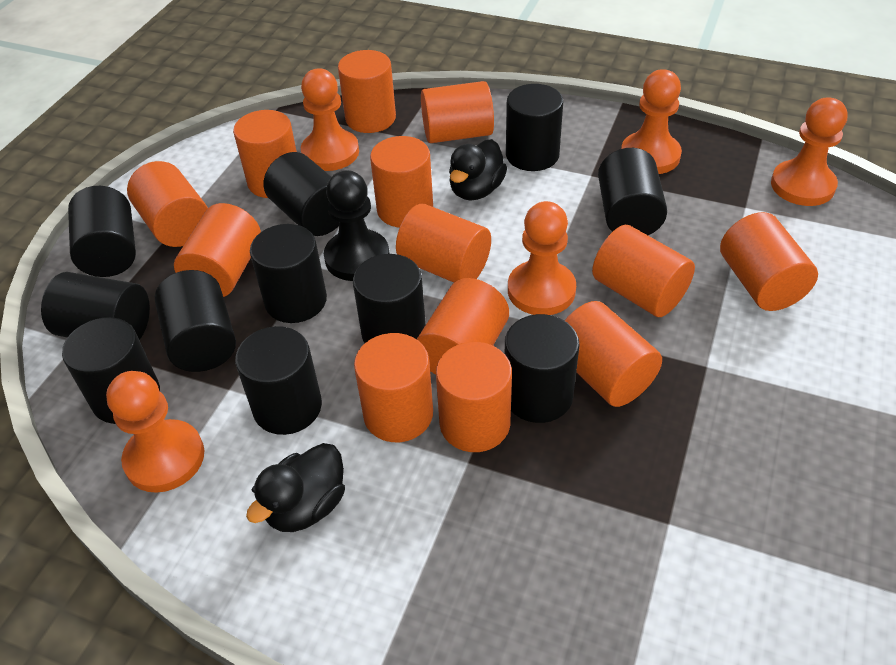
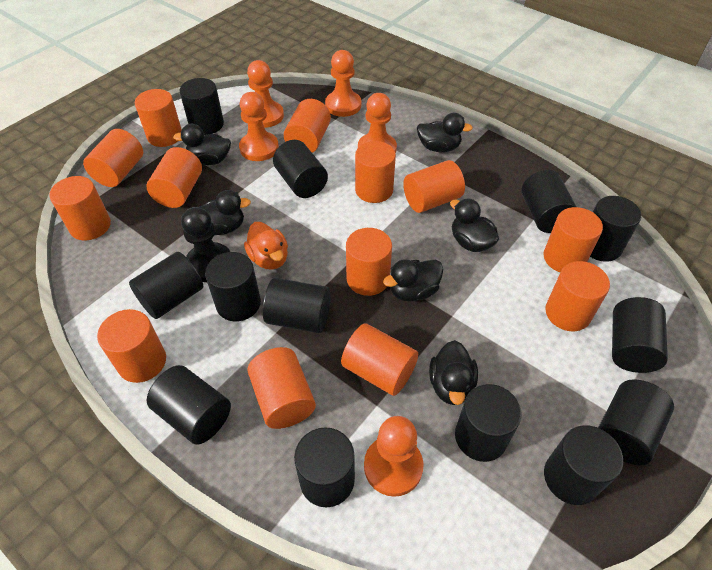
black cylinder: [41,272,150,340] [62,317,160,424] [68,186,136,277] [155,270,236,372] [235,326,322,435] [250,224,327,323] [263,152,339,236] [353,254,426,343] [505,314,580,423] [506,84,564,171] [598,148,667,235] = 11 -> [129,252,203,319] [147,365,231,445] [180,78,224,135] [205,252,261,322] [263,278,331,333] [273,140,328,198] [294,427,355,507] [455,384,521,462] [521,170,576,233] [544,425,623,505] [590,196,642,262] [598,379,674,465] [612,297,668,373] = 13
black duck: [246,443,345,532] [449,139,507,201] = 2 -> [173,124,231,165] [199,190,251,235] [383,259,443,302] [417,113,473,152] [429,340,478,405] [450,198,499,252] = 6
orange duck: none = 0 -> [244,222,288,270] = 1

